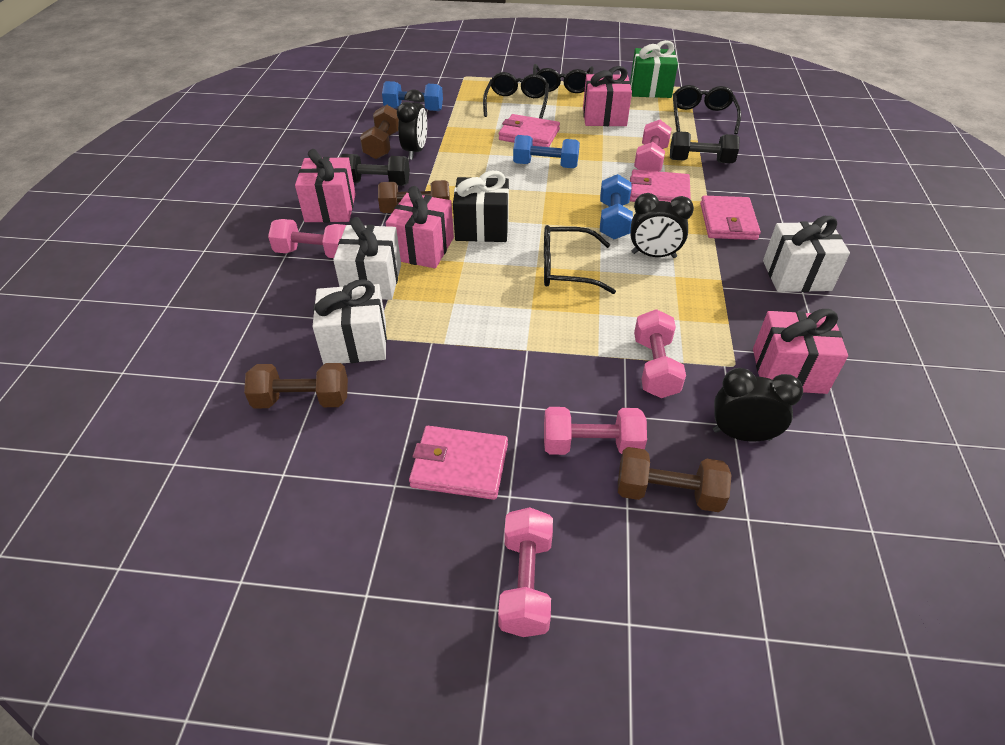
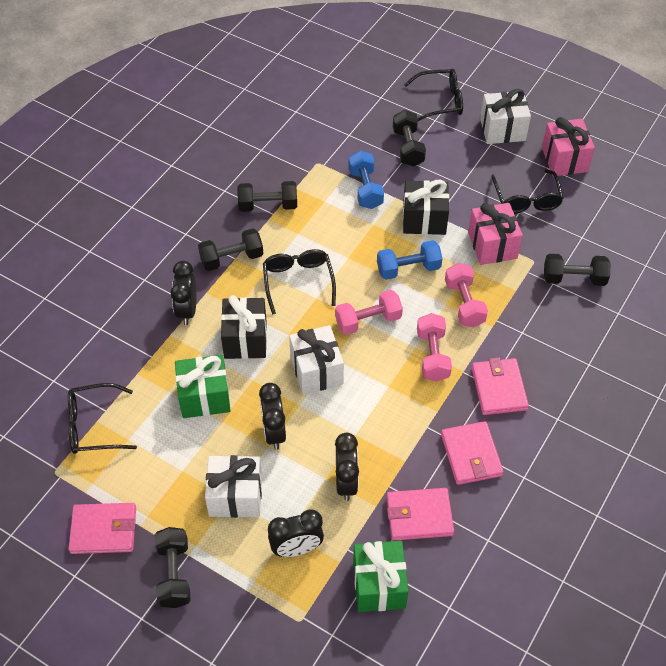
black clock: [397,89,427,160] [630,193,694,258] [713,368,803,441] = 3 -> [171,261,196,325] [259,383,286,450] [268,509,324,557] [335,433,359,501] = 4
black dumbbell: [339,154,410,186] [670,131,740,163] = 2 -> [155,527,191,608] [198,229,263,271] [237,181,297,212] [393,110,426,167] [544,254,611,286] = 5
black gift: [453,171,509,242] = 1 -> [221,295,267,359] [403,180,449,235] = 2
blue dumbbell: [382,81,443,111] [513,135,580,168] [600,174,633,239] = 3 -> [349,151,384,209] [377,240,442,280] = 2
brown dumbbell: [244,363,348,408] [360,105,399,159] [378,180,450,213] [618,447,732,512] = 4 -> none = 0
green gift: [630,40,678,98] = 1 -> [175,355,231,418] [353,541,408,612] = 2
pink dumbbell: [268,219,346,258] [498,507,553,637] [544,407,647,455] [634,120,672,171] [634,309,686,398] = 5 -> [335,290,403,335] [417,313,452,382] [445,263,488,327] = 3
pink gift: [295,149,356,223] [386,186,454,268] [583,66,632,126] [753,309,848,394] = 4 -> [468,203,523,265] [542,117,595,176] = 2

